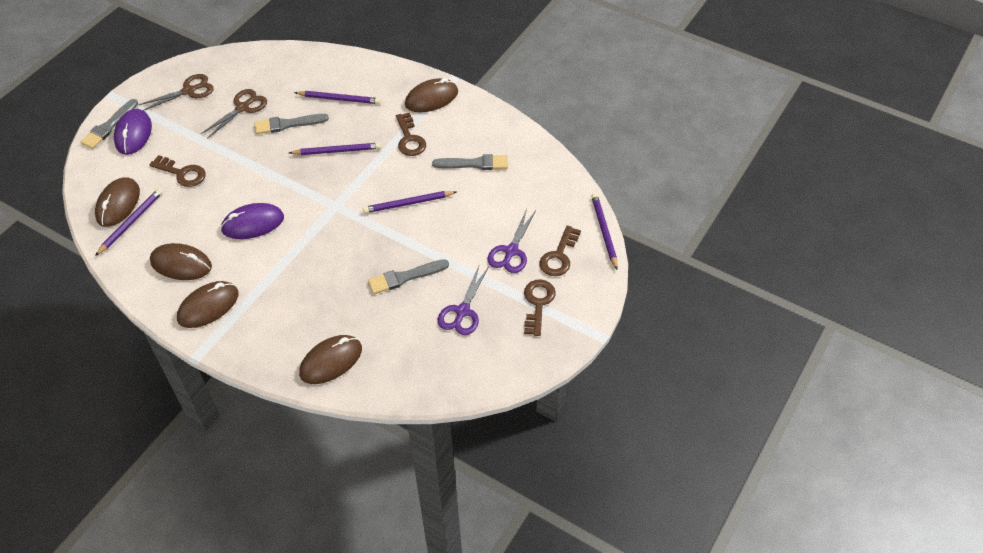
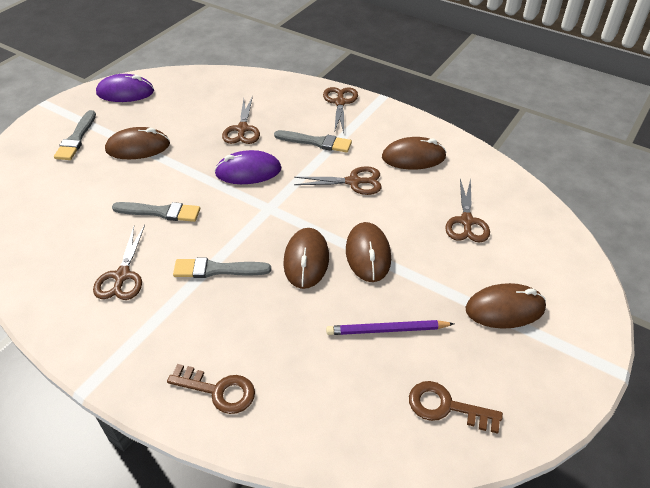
brown key: [149,155,206,187] [396,112,426,156] [524,279,556,336] [539,226,581,276] = 4 -> [167,364,255,414] [409,381,503,434] = 2
brown scissors: [139,74,214,111] [201,89,267,139] = 2 -> [93,225,145,300] [222,96,260,144] [294,166,382,195] [323,87,358,133] [445,179,490,242] = 5
purple pencil: [95,188,163,256] [289,143,381,155] [294,91,380,104] [363,191,456,213] [591,193,618,270] = 5 -> [326,320,454,335] = 1
purple scissors: [438,266,489,335] [488,209,536,273] = 2 -> none = 0

